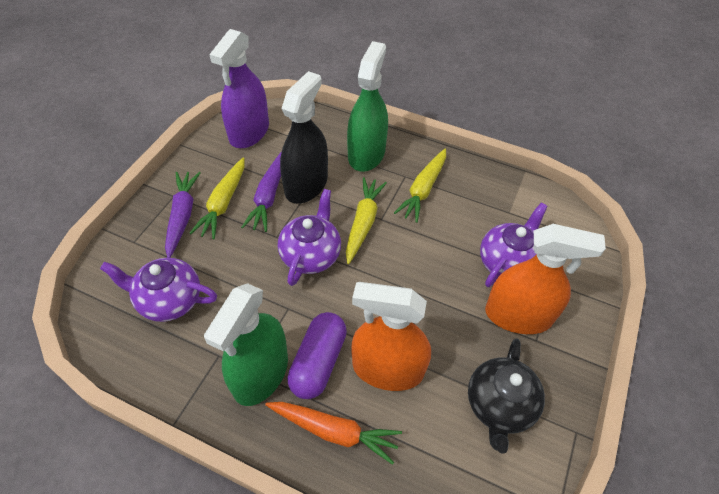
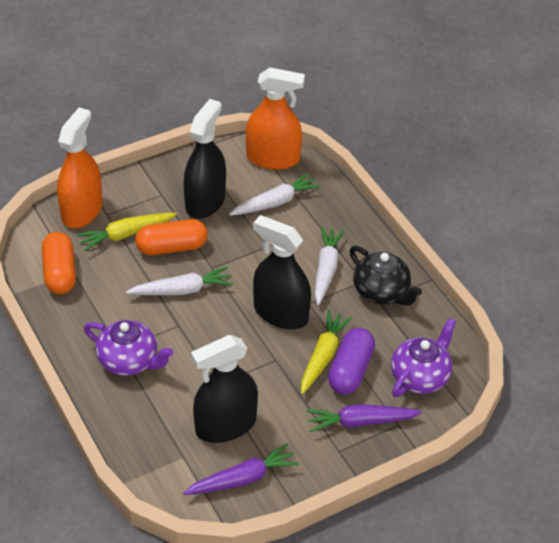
black spray bottle: [280,71,328,204] = 1 -> [183,99,226,219] [191,335,258,443] [253,215,311,329] = 3
green spray bottle: [204,283,288,406] [347,41,388,172] = 2 -> none = 0
orange capsule: none = 0 -> [42,232,76,294] [135,219,208,255] = 2
orange carrot: [265,402,402,465] = 1 -> none = 0
purple spray bottle: [209,29,269,148] = 1 -> none = 0
purple teapot: [100,258,217,322] [278,189,341,286] [480,203,548,287] = 3 -> [84,320,173,376] [391,318,456,397] = 2
white carrot: none = 0 -> [126,266,233,295] [229,172,321,216] [314,227,345,305] = 3
yellow carrot: [190,157,245,240] [346,177,387,264] [394,149,446,223] = 3 -> [77,213,177,251] [301,310,352,394] = 2

